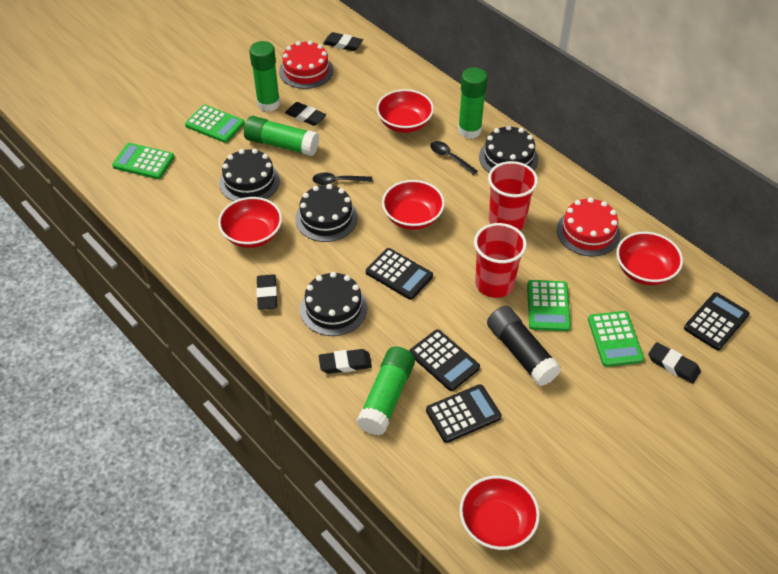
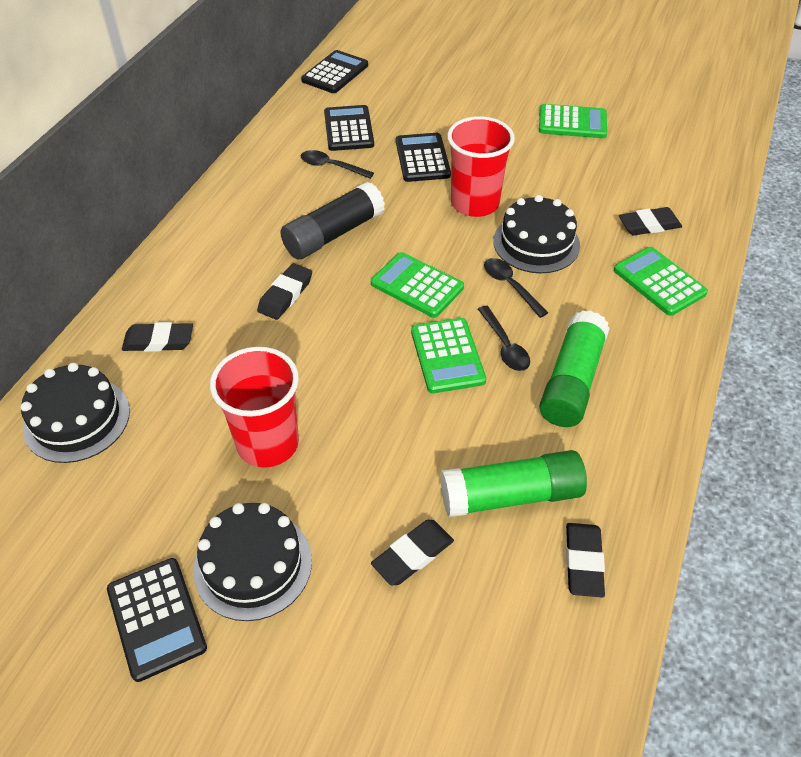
black cake: [219,149,280,201] [295,184,358,242] [300,272,368,336] [479,125,538,173] = 4 -> [21,363,130,463] [193,503,312,621] [493,195,580,273] = 3
black spoon: [313,172,372,185] [430,141,478,175] = 2 -> [301,150,374,179] [478,306,530,371] [484,258,548,318] = 3
green glue stick: [244,116,319,156] [249,41,280,112] [357,347,415,435] [458,67,487,139] = 4 -> [440,450,587,517] [539,310,610,427] = 2
red bowl: [218,197,282,248] [376,89,434,133] [382,180,445,230] [459,475,540,550] [616,232,683,285] = 5 -> none = 0
red cake: [279,41,333,89] [557,197,620,257] = 2 -> none = 0

